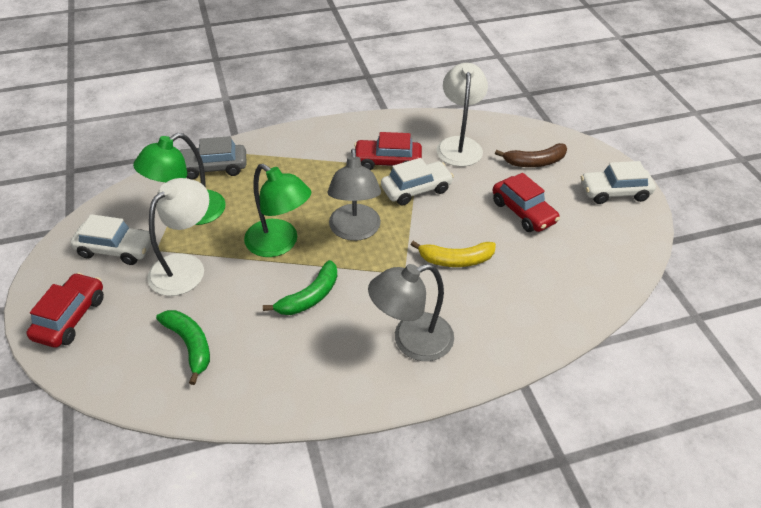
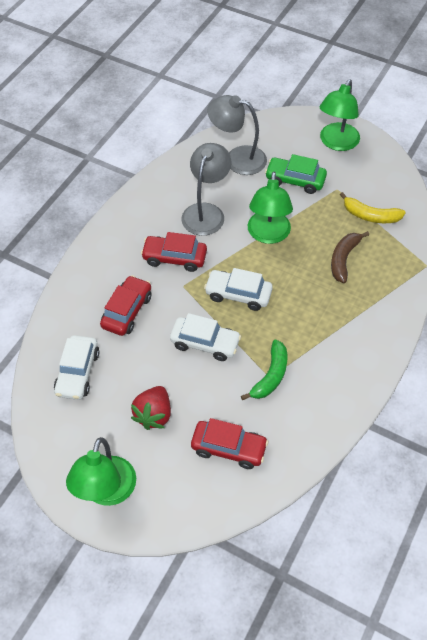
green banana: [156,310,210,385] [263,260,337,315] = 2 -> [241,340,287,400] = 1
green car: none = 0 -> [265,154,327,194] = 1
green lamp: [133,133,226,225] [244,164,311,257] = 2 -> [66,437,136,506] [248,172,293,244] [320,79,360,151] = 3
grey car: [179,136,246,179] = 1 -> none = 0
red strawberry: none = 0 -> [131,386,171,430] = 1
white lamp: [147,178,209,296] [436,63,488,167] = 2 -> none = 0

